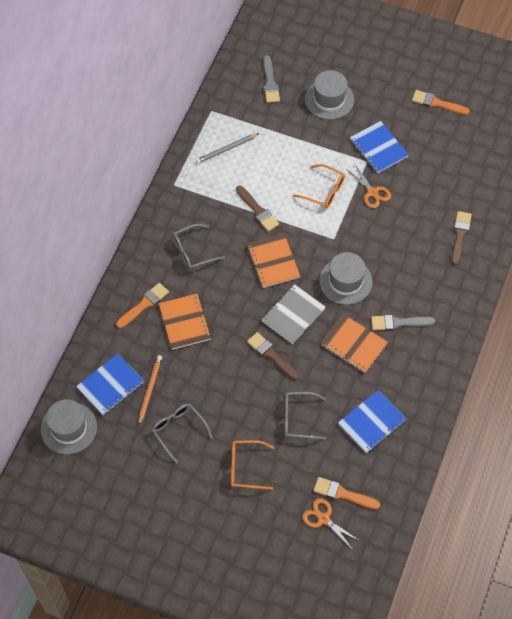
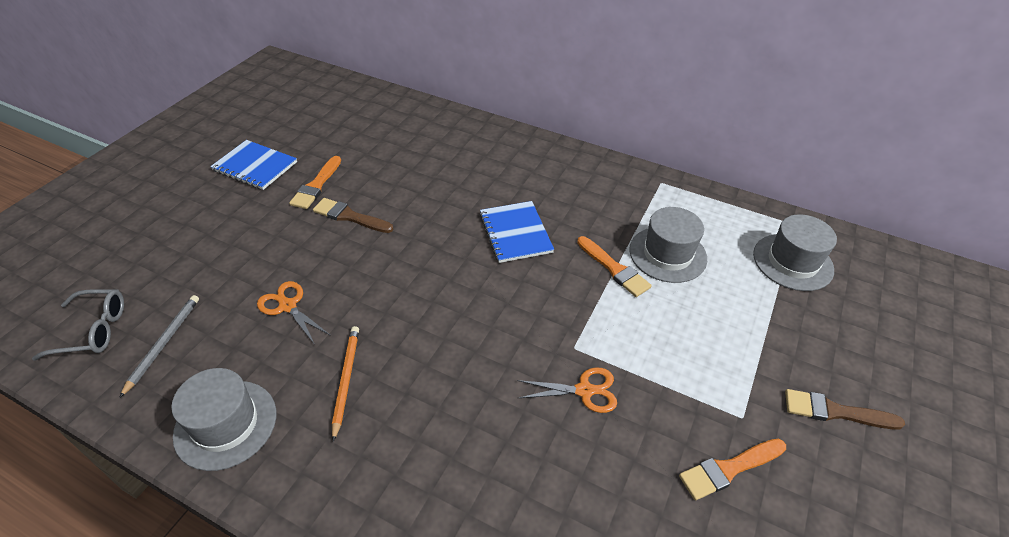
blue notebook: [76,353,144,415] [338,390,406,453] [350,121,409,173] = 3 -> [210,140,297,190] [480,201,554,263] = 2
brown brush: [236,185,279,232] [247,332,299,380] [452,211,472,266] = 3 -> [313,198,394,233] [785,389,905,430] = 2
grey brush: [263,55,280,103] [371,315,435,330] = 2 -> none = 0
grey glasses: [152,403,213,463] [173,224,225,270] [284,392,326,440] = 3 -> [32,289,124,361] = 1
grey notebook: [261,284,325,344] = 1 -> none = 0
orange glasses: [231,440,275,490] [293,164,345,208] = 2 -> none = 0
orange notebook: [159,294,211,350] [247,234,300,288] [321,315,388,373] = 3 -> none = 0

